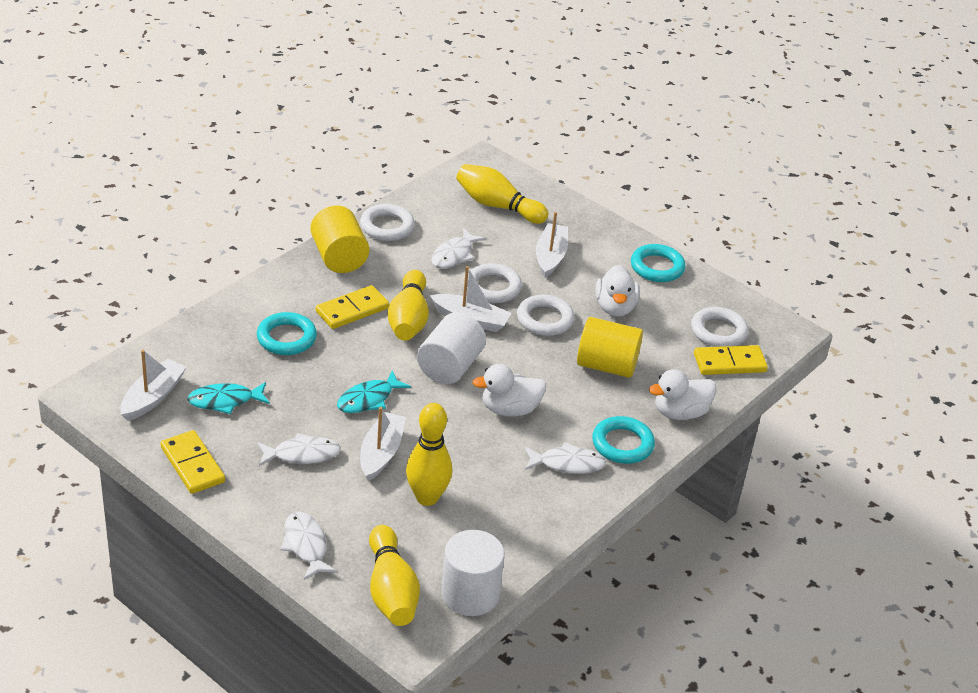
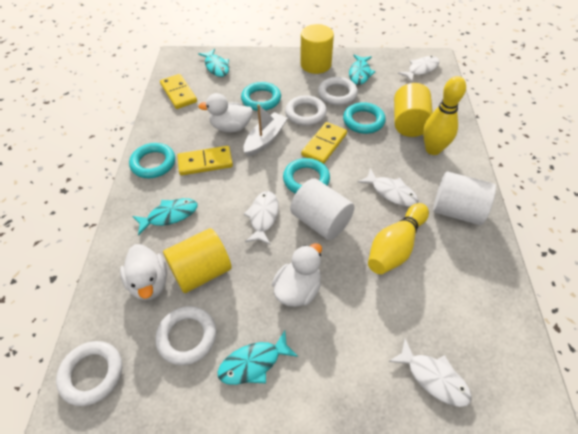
turquoise fish: [187,382,270,414] [337,370,411,413] = 2 -> [132,198,198,236] [198,49,229,77] [218,330,298,385] [349,55,376,85] = 4
turquoise ring: [257,312,317,355] [592,416,655,464] [631,244,686,282] = 3 -> [129,143,175,178] [241,82,281,111] [283,158,330,194] [343,102,386,134] = 4
white boat: [120,350,186,421] [360,407,406,481] [430,266,512,332] [536,212,568,278] = 4 -> [244,104,288,156] = 1
yellow bowling pin: [369,525,420,626] [388,270,429,341] [406,403,452,506] [456,164,548,224] = 4 -> [368,203,429,274] [423,76,466,155] = 2
yellow cylinder: [310,205,369,273] [577,317,643,378] = 2 -> [163,228,232,293] [300,24,334,74] [394,83,433,137] = 3

